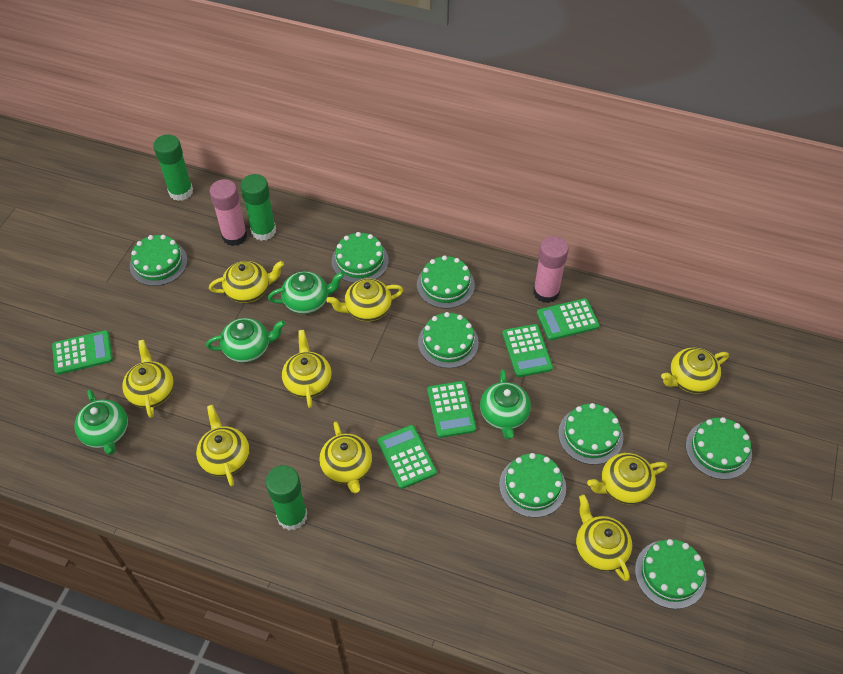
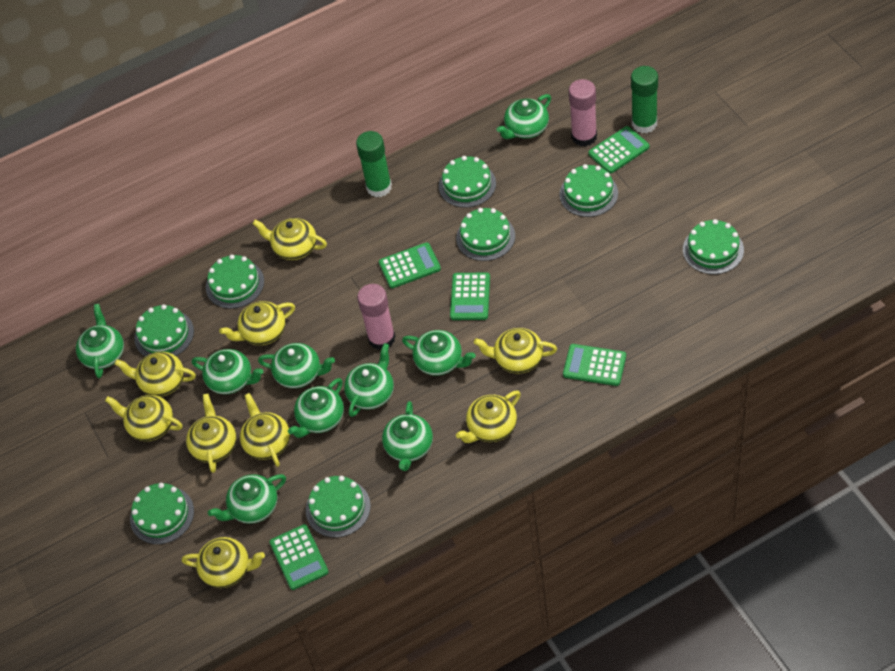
green glue stick: [153,135,193,201] [240,174,276,241] [266,465,307,530] = 3 -> [356,131,392,197] [631,66,658,133] = 2
green teapot: [74,390,128,455] [206,318,285,363] [268,271,344,314] [480,369,531,439] = 4 -> [76,304,124,378] [192,349,263,394] [208,474,286,524] [258,343,335,388] [288,378,344,438] [344,343,394,417] [382,401,433,471] [402,330,476,376] [497,94,551,139] = 9

